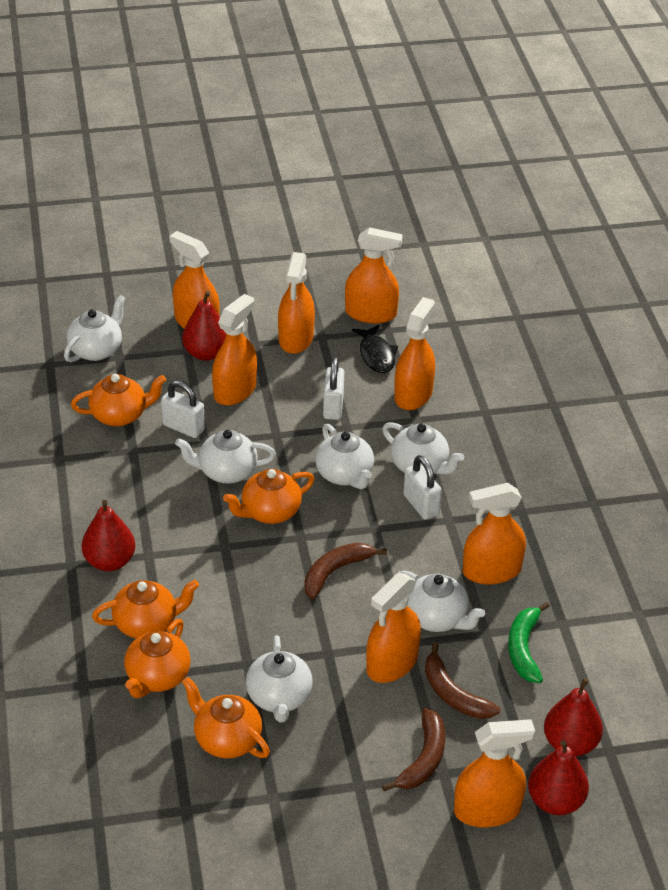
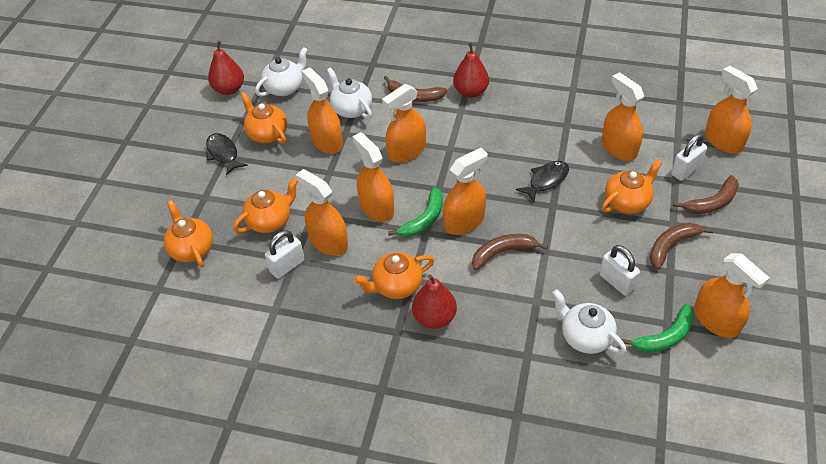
black fish: [352,325,398,373] = 1 -> [206,133,248,176] [516,161,569,202] = 2
brown banana: [304,542,387,599] [382,708,445,791] [425,642,500,719] = 3 -> [384,76,447,102] [472,234,548,270] [650,223,714,269] [673,175,739,214] = 4
green banana: [508,602,550,683] = 1 -> [388,187,443,237] [622,304,695,353] = 2
red pear: [82,500,135,571] [182,291,226,361] [528,740,589,815] [544,678,603,756] = 4 -> [208,41,244,95] [412,275,457,329] [453,42,489,98] = 3
white teapot: [64,295,125,362] [175,430,276,484] [246,635,313,722] [315,424,374,489] [382,422,464,475] [398,571,485,632] = 6 -> [255,47,308,97] [327,67,372,119] [552,289,626,354] = 3

